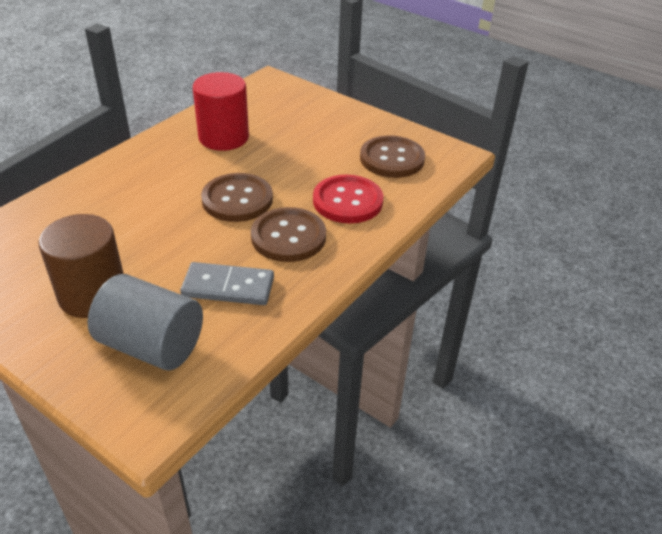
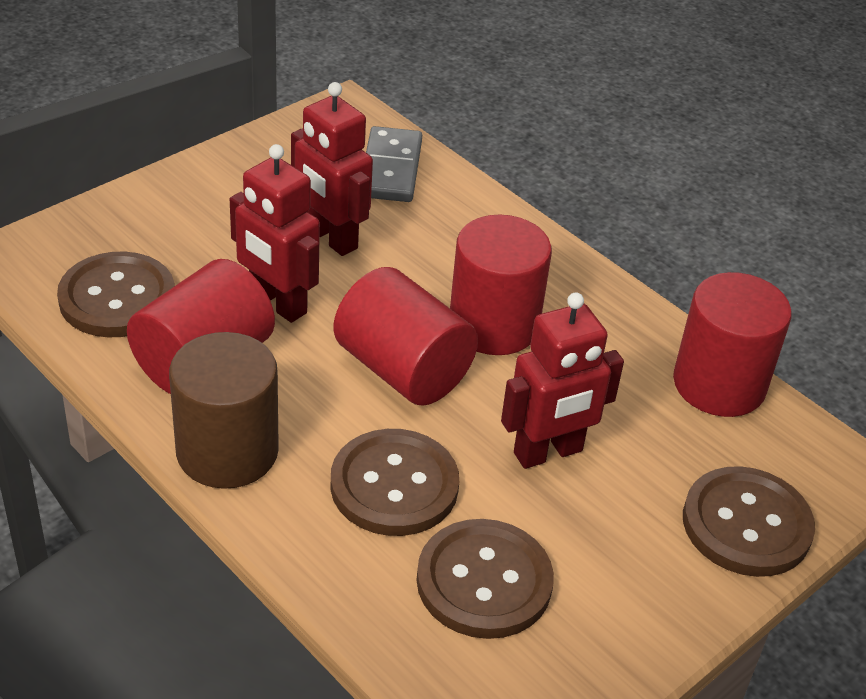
brown button: [201,173,273,222] [251,207,326,262] [360,135,425,178] = 3 -> [57,252,175,337] [330,429,459,536] [416,519,554,639] [683,466,815,577] = 4
grey cylinder: [87,274,203,370] = 1 -> none = 0
red button: [313,175,383,223] = 1 -> none = 0
red cylinder: [193,72,249,151] = 1 -> [127,259,275,394] [333,267,478,406] [450,215,552,355] [673,272,792,417] = 4
red robot: none = 0 -> [230,144,320,323] [291,82,373,256] [501,292,624,469] = 3

